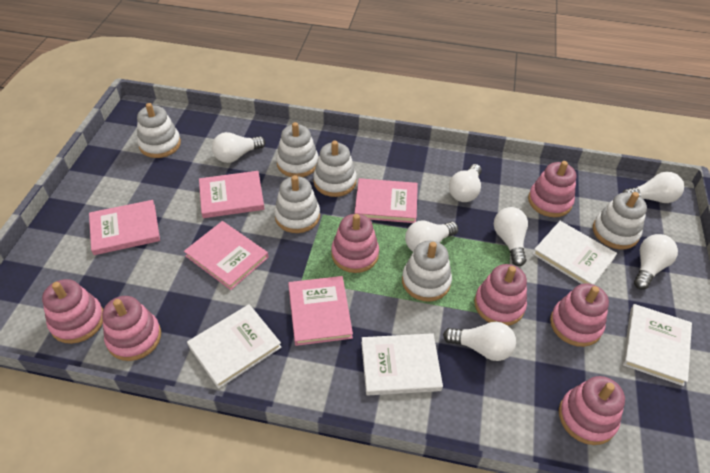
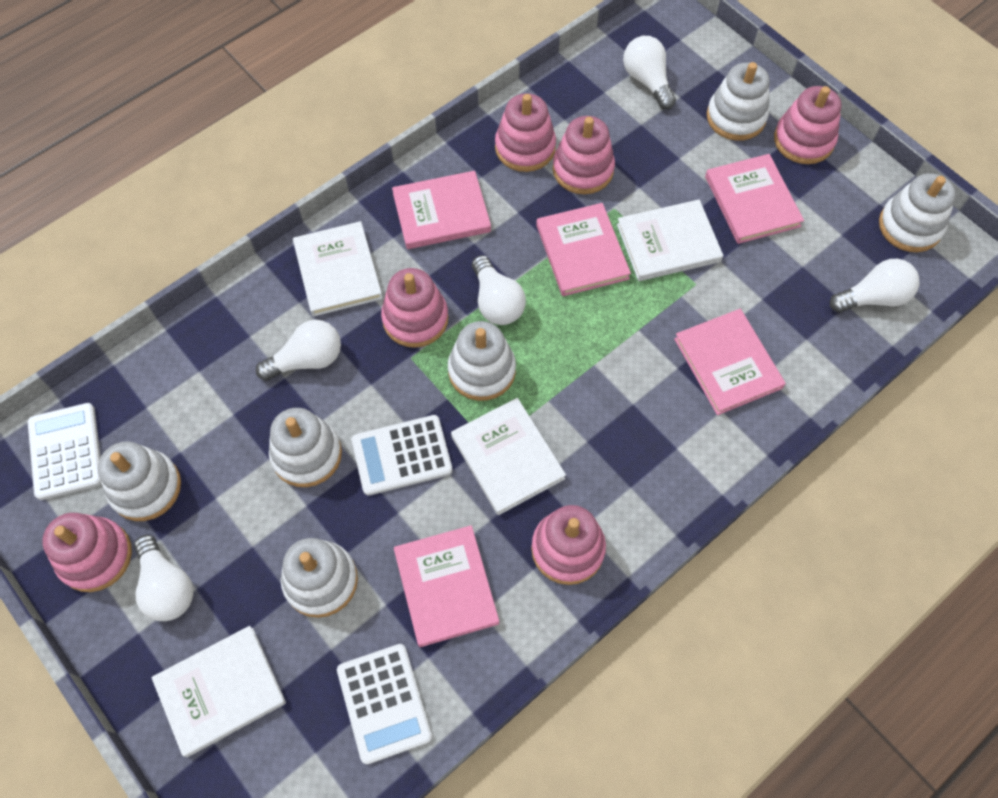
pink stacking toy: [42,279,103,344] [102,296,161,361] [331,214,379,273] [474,264,527,326] [528,161,576,217] [550,283,609,347] [559,376,625,445] = 7 -> [42,513,132,592] [381,268,449,348] [495,93,556,172] [531,505,606,585] [553,116,615,194] [774,86,841,164] = 6
white calculator: none = 0 -> [28,403,101,500] [337,644,432,764] [351,415,453,496] = 3
white light bulb: [212,132,265,163] [405,221,458,252] [443,322,516,361] [449,164,482,202] [494,207,528,266] [623,172,684,203] [634,234,678,290] = 7 -> [134,535,193,621] [256,320,341,381] [472,255,526,325] [623,36,676,109] [830,259,919,313] = 5

